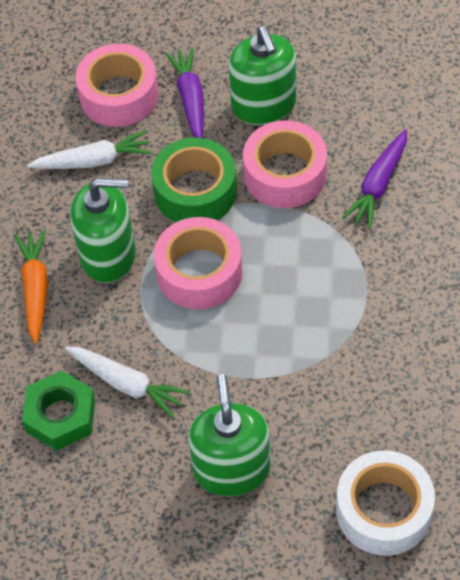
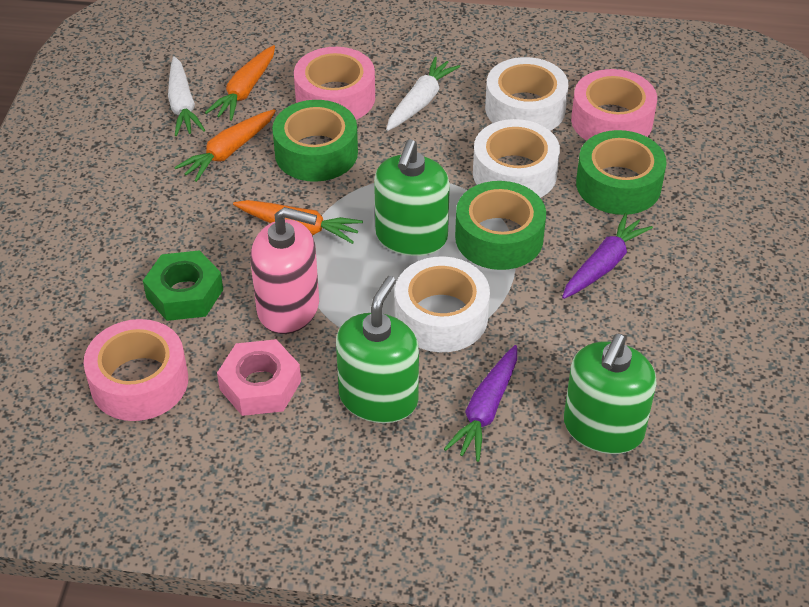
green tape: [151,138,237,222] = 1 -> [272,100,358,182] [455,181,546,270] [576,130,667,215] = 3
orange carrot: [15,230,48,344] = 1 -> [174,109,276,182] [205,45,275,121] [233,200,363,244] = 3
pink nut: none = 0 -> [217,339,301,416] = 1
pink soap dispenser: none = 0 -> [250,207,319,334] = 1
white tape: [336,450,435,556] = 1 -> [395,256,490,352] [473,119,560,198] [485,57,569,131] = 3

